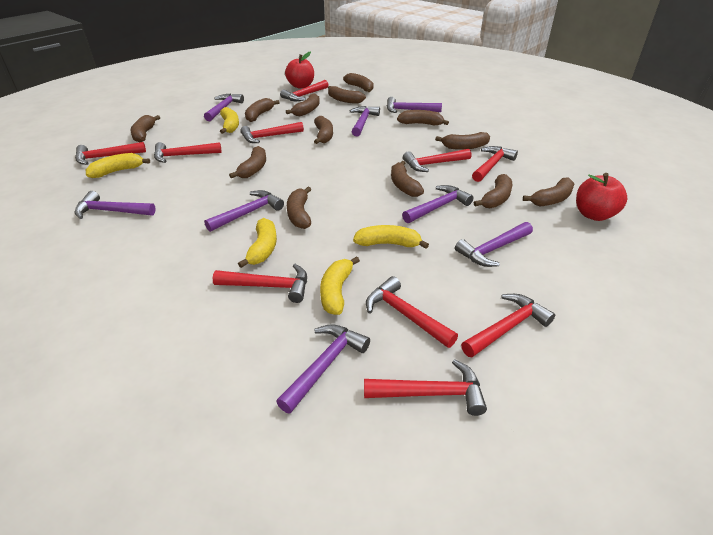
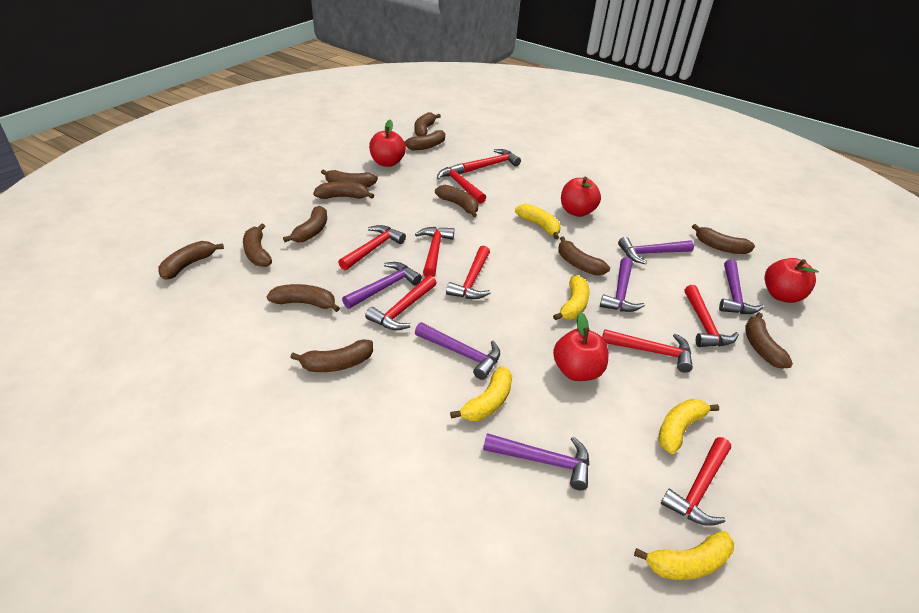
purple hammer: [74,191,156,219] [204,94,244,121] [204,190,284,232] [276,324,370,414] [350,106,380,137] [387,97,442,113] [402,185,474,223] [455,222,533,267] = 8 -> [342,262,422,309] [415,322,500,380] [483,433,590,490] [600,257,645,312] [618,237,694,264] [719,259,764,314] = 6
red apple: [285,51,314,88] [576,173,627,221] = 2 -> [369,120,406,167] [553,312,608,381] [561,177,601,217] [764,258,819,303] = 4
red hammer: [75,142,146,165] [154,142,222,163] [213,264,307,303] [240,122,304,143] [280,80,329,101] [364,359,487,416] [366,276,458,348] [403,149,471,172] [461,294,555,357] [472,146,518,182] = 10 -> [338,225,406,270] [365,275,437,330] [415,227,454,277] [437,163,486,204] [446,246,491,299] [462,149,521,173] [602,329,693,373] [661,437,731,526] [685,285,739,347] = 9

